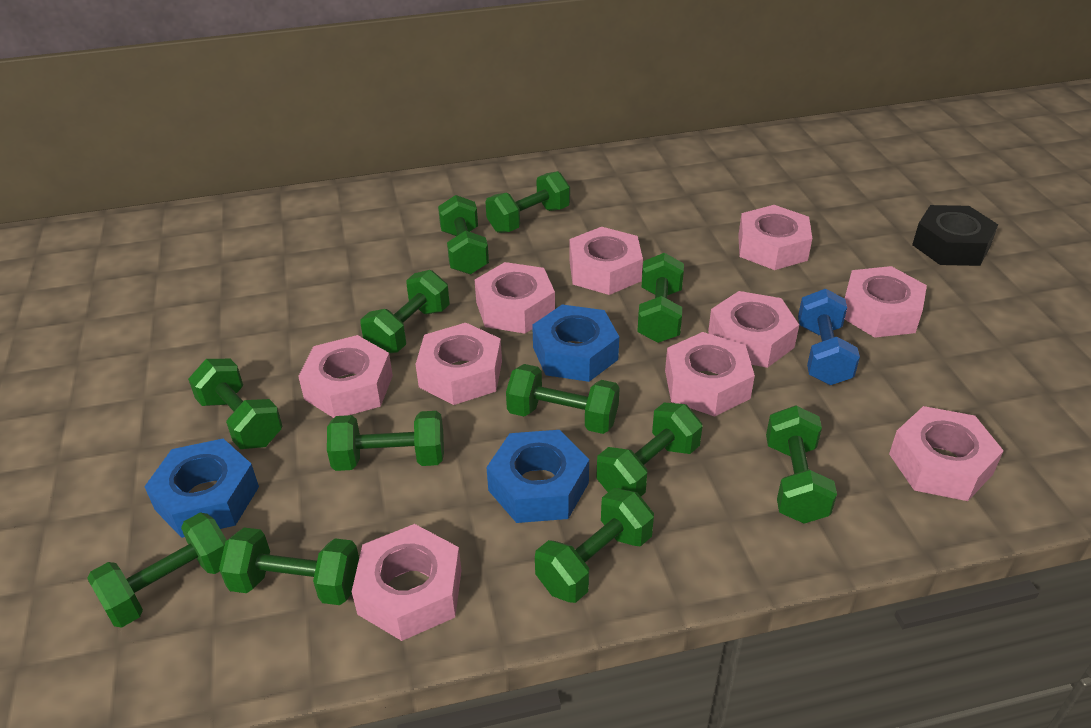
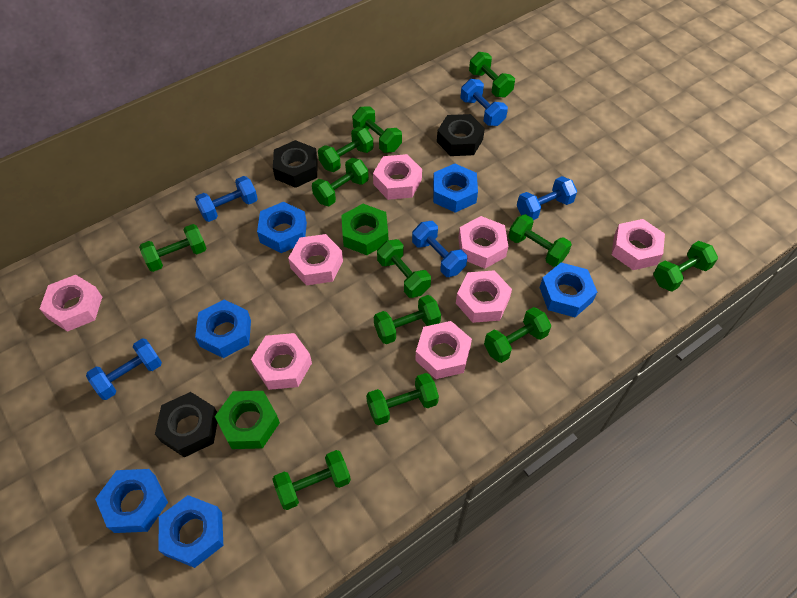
black nut: [912,205,998,266] = 1 -> [155,392,218,458] [273,140,318,188] [437,114,485,156] = 3
blue dumbbell: [798,289,860,385] = 1 -> [86,338,162,400] [195,176,258,222] [412,221,467,277] [460,79,508,126] [517,176,577,220] = 5
blue nut: [144,438,259,538] [486,430,589,523] [532,304,619,382] = 3 -> [95,469,168,533] [159,495,223,568] [195,299,251,358] [257,202,307,253] [433,163,478,213] [540,263,597,317] = 6
green nut: none = 0 -> [215,391,280,449] [341,204,388,255] = 2
pink nut: [298,335,393,418] [352,524,462,641] [416,323,502,405] [475,262,555,334] [570,227,643,295] [665,332,755,417] [708,291,799,368] [738,205,812,270] [845,266,927,338] [889,406,1004,501] = 10 -> [40,275,102,332] [251,333,312,390] [288,234,343,285] [373,154,422,200] [415,321,472,379] [456,270,512,323] [458,216,508,269] [612,219,665,270] = 8

